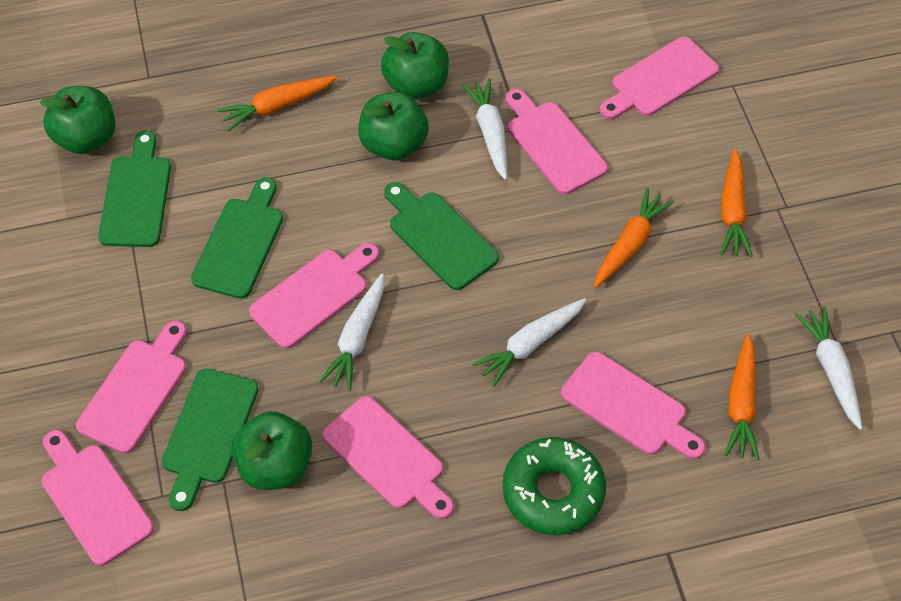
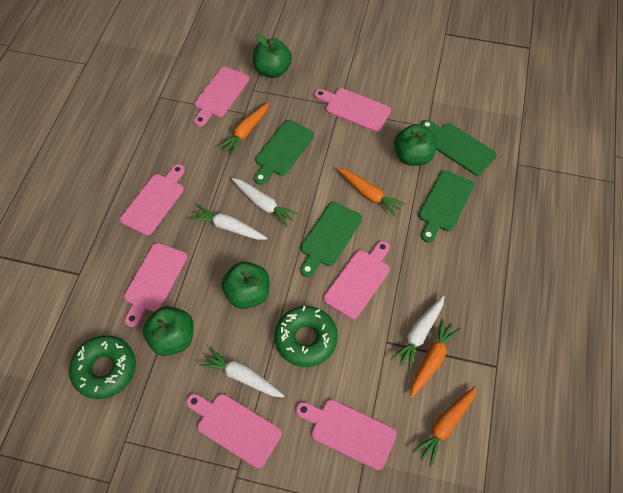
green donut: [502,437,606,535] = 1 -> [69,335,136,399] [274,306,338,367] = 2

